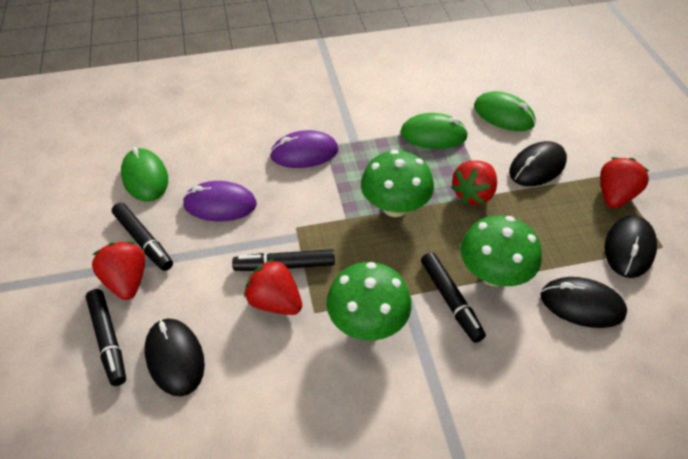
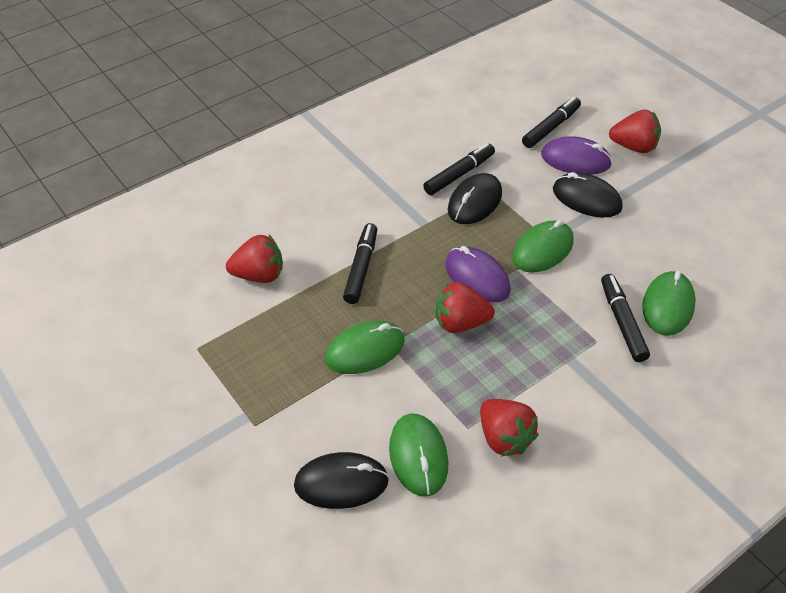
black mouse: [145,318,205,397] [509,141,567,186] [540,277,627,328] [604,215,657,278] = 4 -> [294,452,389,509] [448,173,502,224] [553,172,623,218] = 3
green mouse: [121,147,168,202] [400,113,468,149] [474,91,536,131] = 3 -> [325,321,405,374] [389,414,448,497] [512,220,574,273] [642,271,696,336] = 4
green mushroom: [326,262,412,341] [361,150,434,217] [460,215,542,286] = 3 -> none = 0

